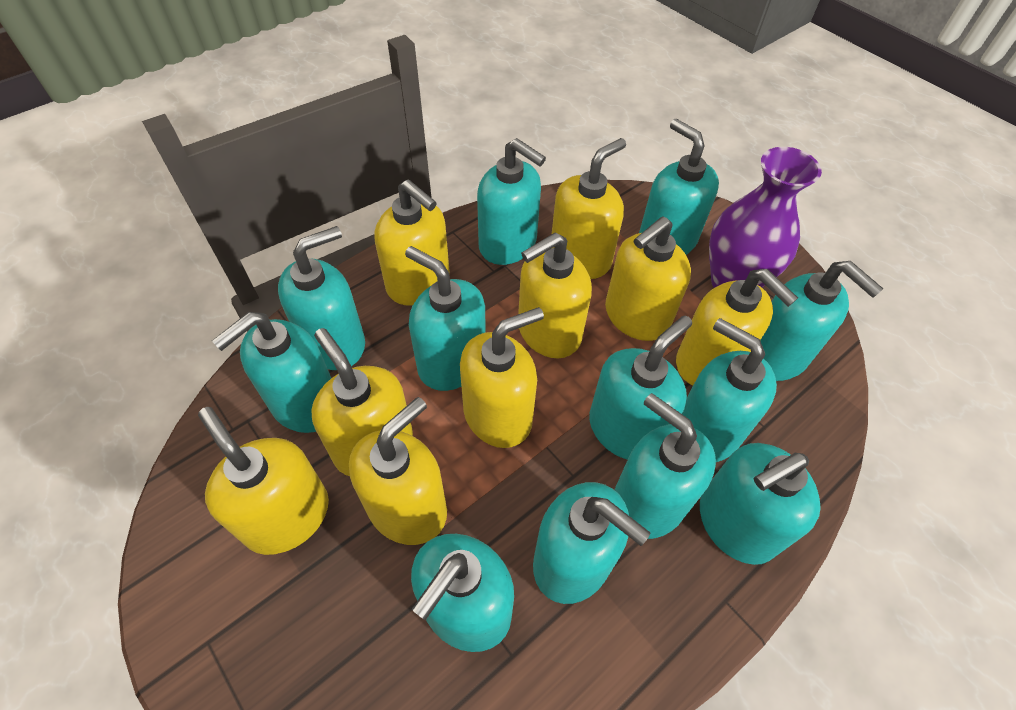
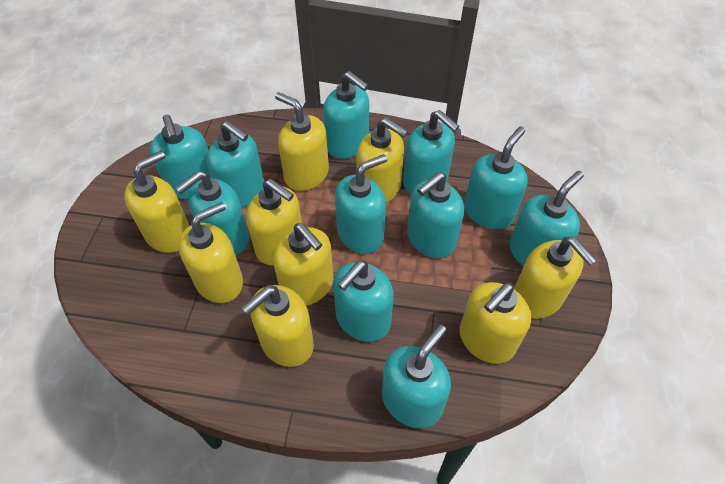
purple vase: [709,147,822,288] = 1 -> none = 0
turquoise soap dispenser: [212,312,331,433] [278,226,365,370] [405,246,486,391] [411,534,514,652] [477,138,546,265] [533,482,650,604] [589,316,692,460] [614,393,716,539] [639,119,719,255] [682,318,777,462] [700,443,821,565] [760,261,883,381] = 12 -> [150,115,211,199] [175,171,249,255] [207,121,264,208] [323,71,369,159] [333,260,394,342] [335,154,388,254] [382,325,451,428] [403,110,460,194] [407,172,464,258] [464,127,528,229] [510,171,584,266] = 11

